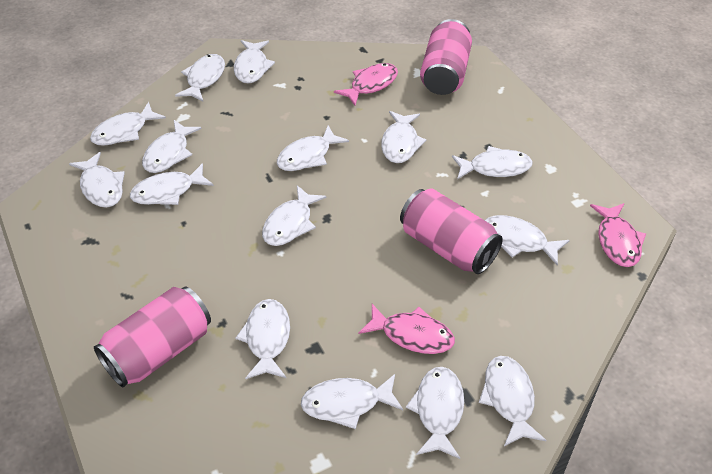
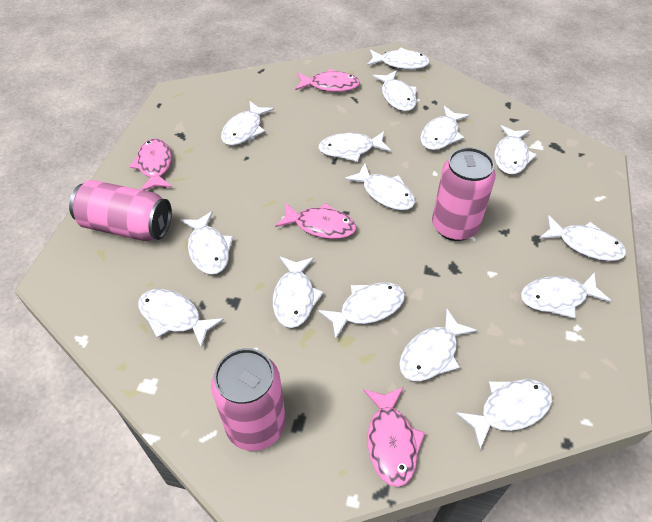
pink fish: [334,63,398,106] [359,304,455,354] [590,203,646,267] = 3 -> [129,138,172,191] [275,202,356,239] [295,69,360,92] [363,387,425,487] = 4

